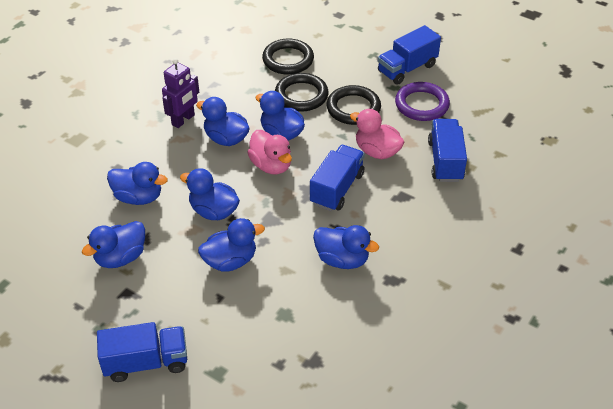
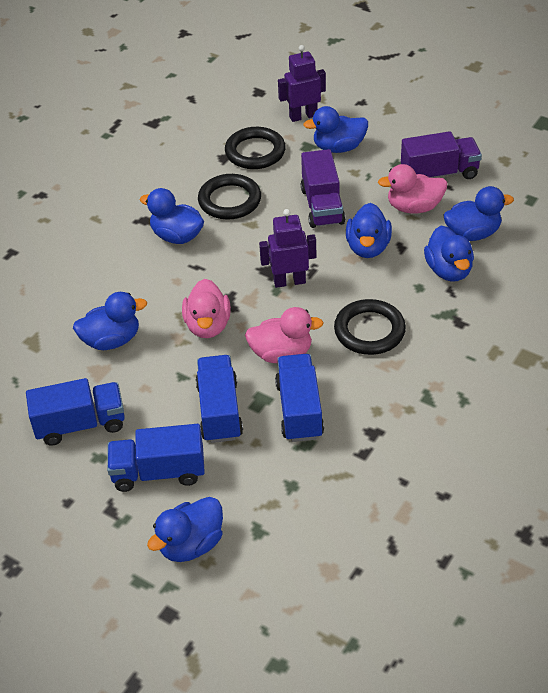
pink duck: [247,130,292,174] [350,109,404,159] = 2 -> [182,279,231,338] [245,307,324,363] [378,164,447,214] = 3
purple ring: [395,82,450,121] = 1 -> none = 0
purple robot: [162,58,199,128] = 1 -> [259,209,316,288] [278,45,326,122] = 2
purple truck: none = 0 -> [301,149,345,228] [401,131,482,179] = 2

